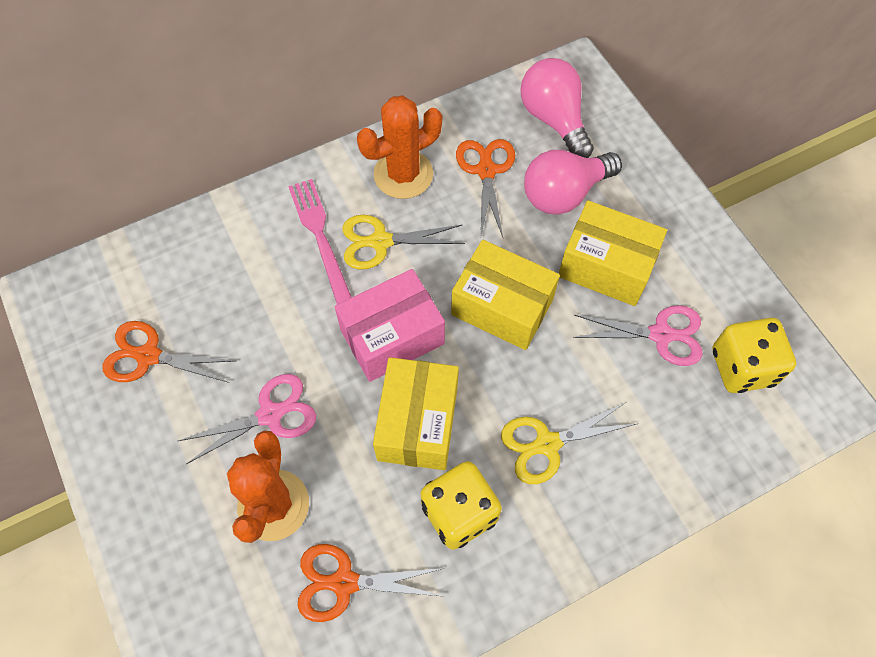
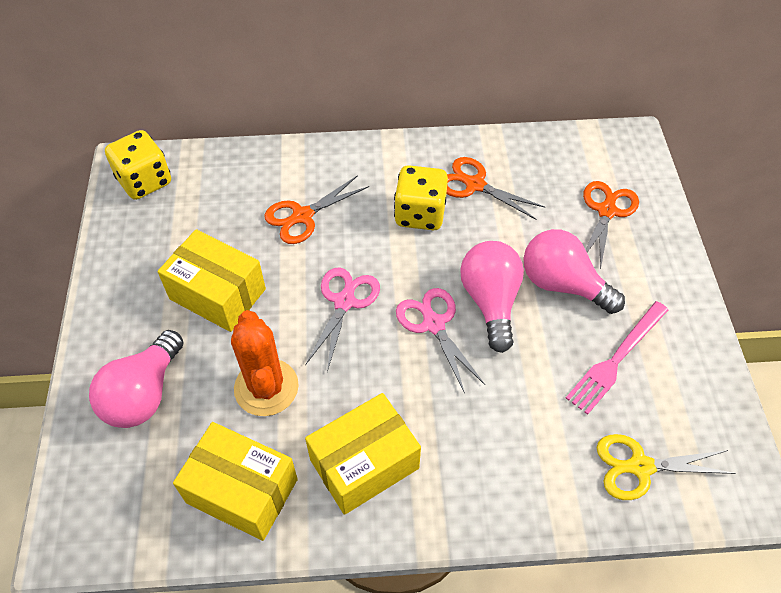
orange cactus: [227,431,309,543] [357,95,442,199] = 2 -> [231,310,299,416] = 1
pink box: [335,269,445,382] = 1 -> none = 0
pink light bulb: [520,58,594,158] [524,150,622,215] = 2 -> [89,330,184,428] [460,241,524,353] [524,229,625,314] = 3
yellow scissors: [342,215,465,269] [501,402,638,484] = 2 -> [597,434,736,500] = 1

